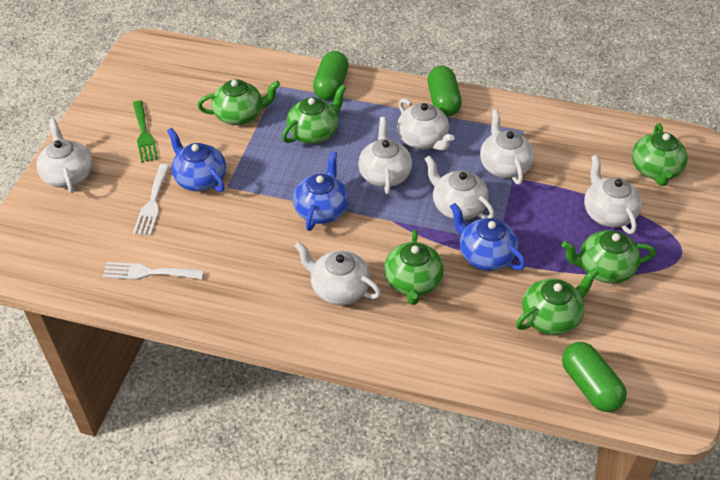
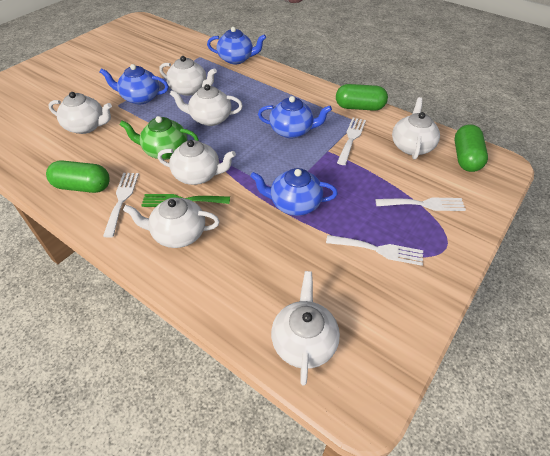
blue teapot: [167,128,226,192] [293,151,349,231] [450,203,526,271] = 3 -> [99,64,168,104] [207,27,266,64] [250,168,338,216] [258,96,332,138] = 4
green teapot: [198,79,280,125] [282,85,346,144] [384,230,444,305] [516,268,599,335] [562,230,656,284] [632,123,687,186] = 6 -> [119,116,199,160] = 1
white fork: [102,262,204,280] [133,164,170,236] = 2 -> [103,173,139,238] [326,235,423,266] [337,118,366,165] [375,198,466,211] = 4

